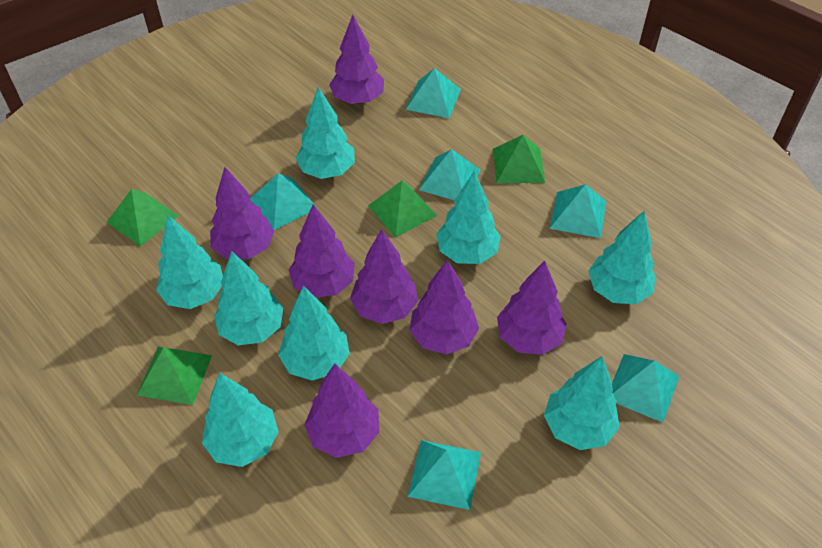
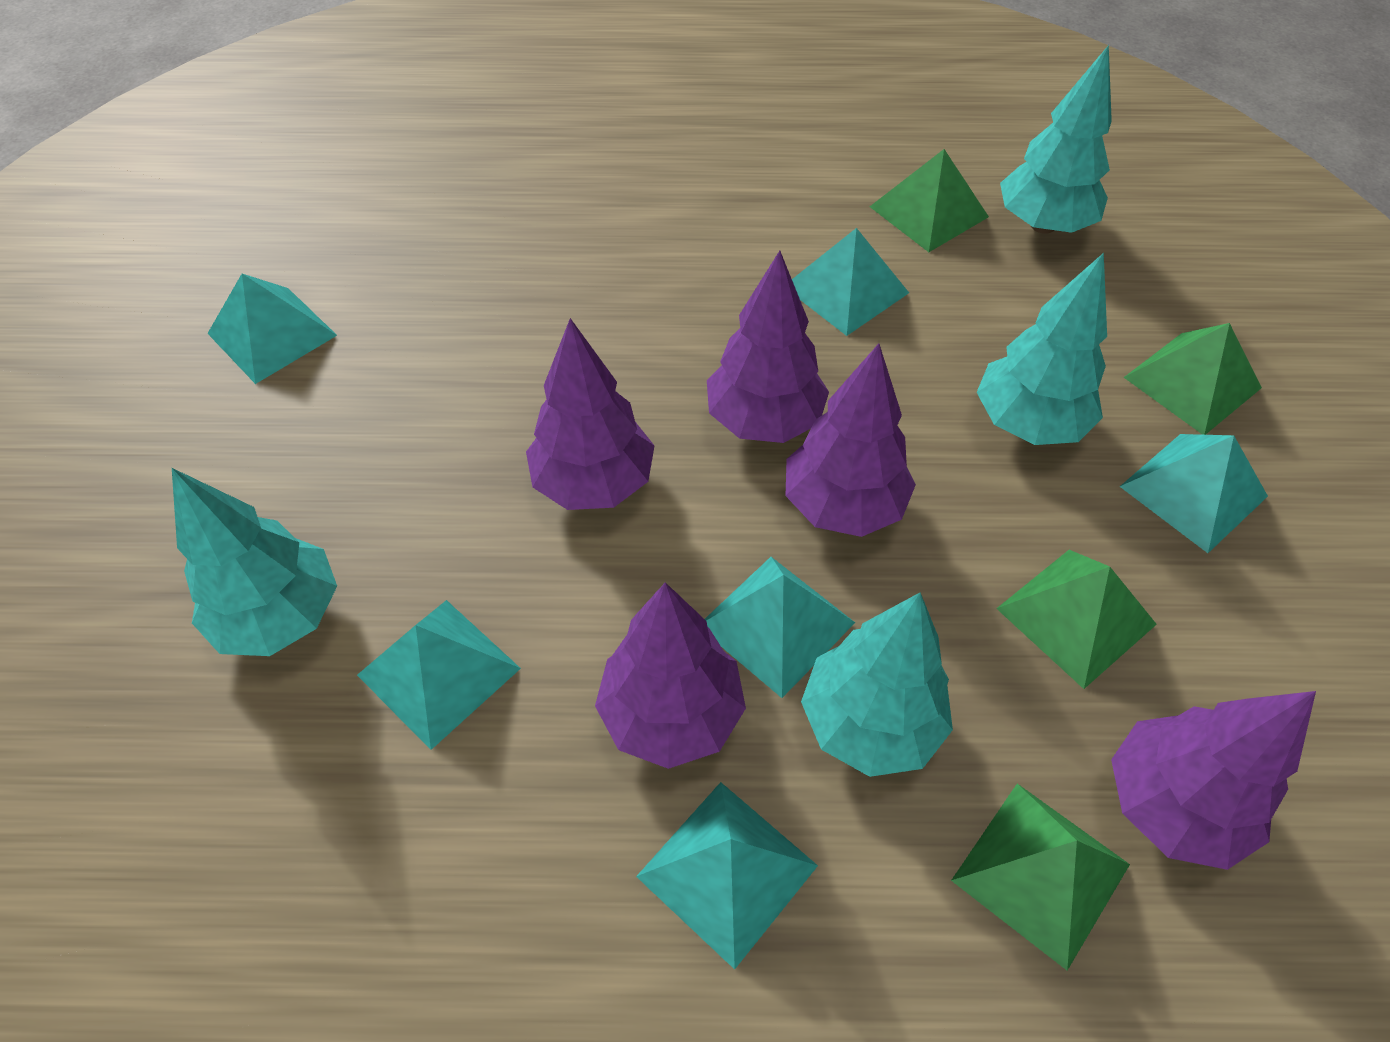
purple tree: [210,167,274,259] [289,204,355,298] [305,363,379,458] [329,15,384,104] [350,229,418,324] [409,259,479,354] [497,261,567,355] = 7 -> [526,318,655,510] [595,582,746,769] [707,251,829,443] [785,343,916,537] [1111,691,1316,870] = 5
turquoise tree: [156,215,223,309] [202,373,279,467] [214,251,283,345] [278,286,350,381] [295,87,355,179] [436,172,501,264] [544,356,620,450] [588,211,655,304] = 8 -> [172,468,337,656] [801,593,953,777] [977,253,1107,445] [1000,45,1112,234] = 4

